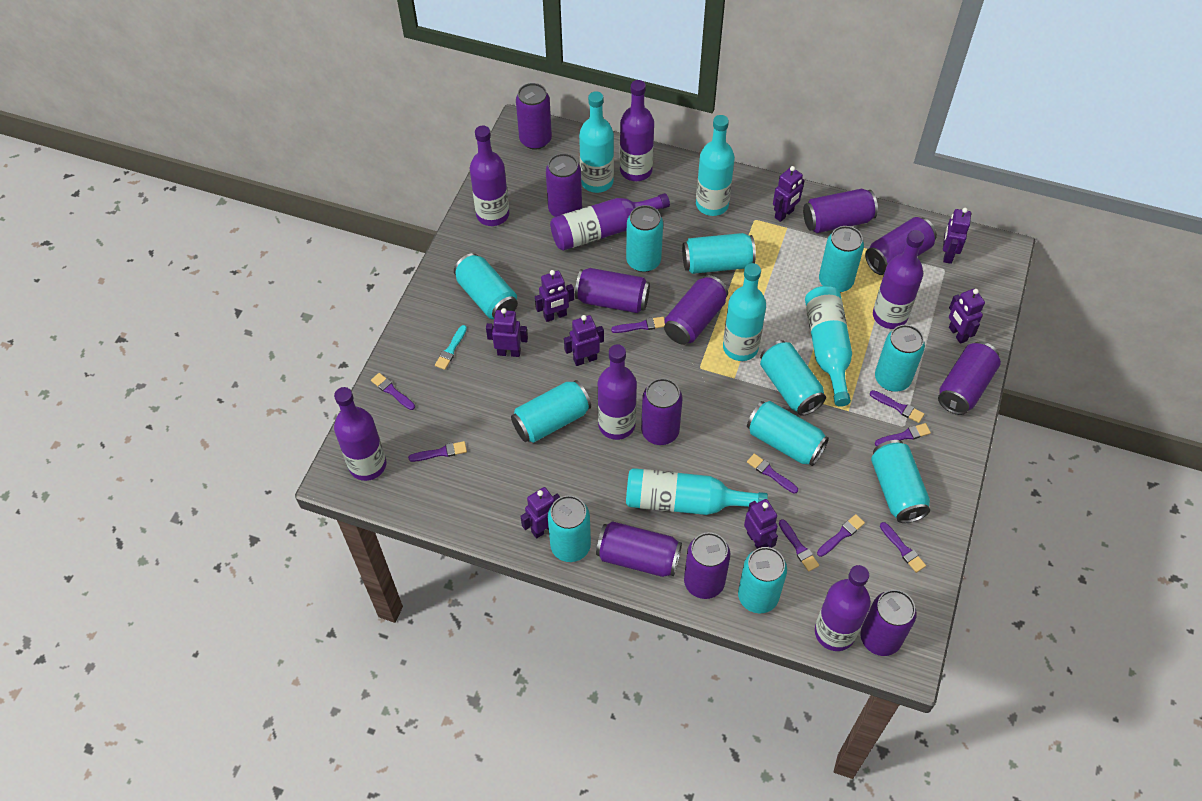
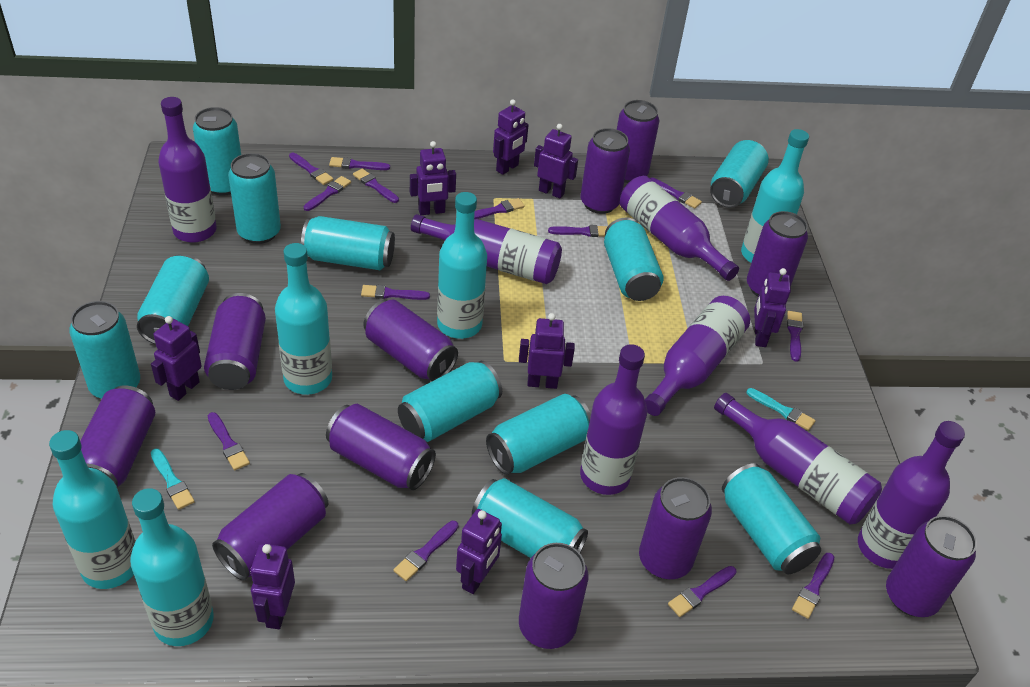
purple brush: [371,373,415,410] [408,441,467,462] [611,317,665,333] [747,454,798,494] [779,519,819,572] [817,514,865,557] [870,390,924,423] [875,423,931,446] [880,522,926,573] = 9 -> [208,412,250,470] [289,153,334,185] [304,176,351,211] [329,157,390,170] [353,169,399,203] [361,285,430,300] [393,521,459,581] [474,198,525,219] [548,225,608,237] [650,177,702,208] [668,566,736,617] [787,311,803,362] [792,553,834,619] = 13
turquoise brush: [435,325,467,370] = 1 -> [151,449,195,510] [746,388,816,431] = 2

